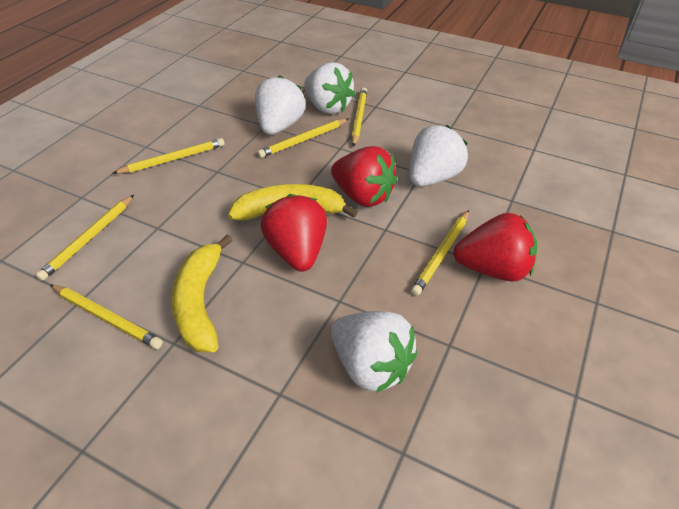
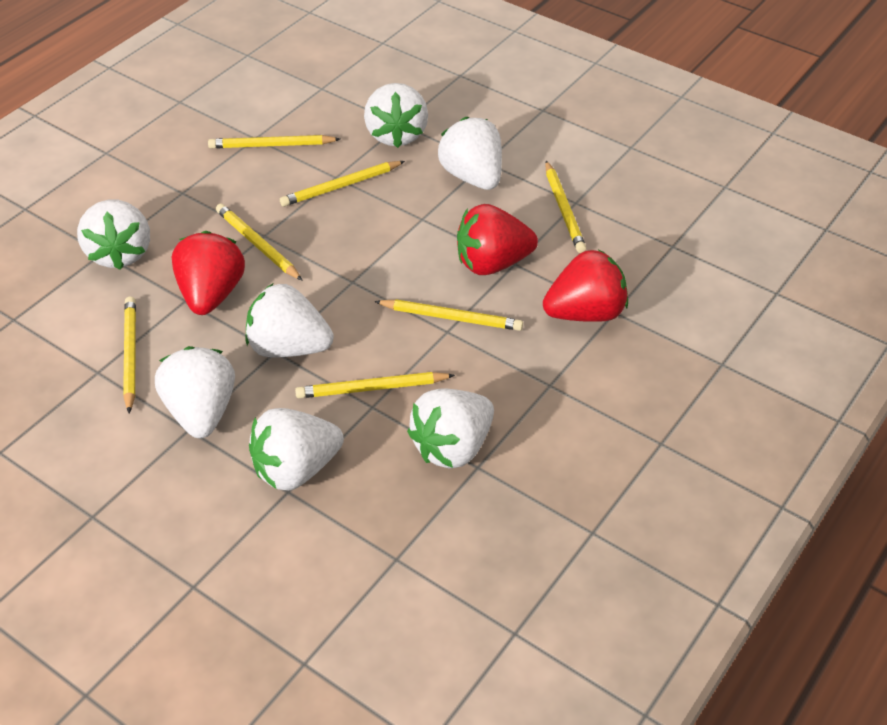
white strawberry: [255,75,305,135] [304,62,355,114] [331,311,417,393] [409,125,468,187] = 4 -> [77,199,150,270] [155,346,235,438] [246,283,334,357] [249,408,344,490] [364,83,428,148] [407,388,494,468] [438,117,502,190] = 7
yellow banana: [172,235,232,352] [228,184,358,220] = 2 -> none = 0
yellow pencil: [36,195,134,281] [51,285,163,349] [112,138,225,174] [257,119,349,158] [351,88,367,147] [411,210,469,296] = 6 -> [123,297,136,413] [208,135,340,148] [216,203,303,281] [280,161,405,207] [295,372,455,398] [374,299,523,331] [545,161,586,253] = 7

